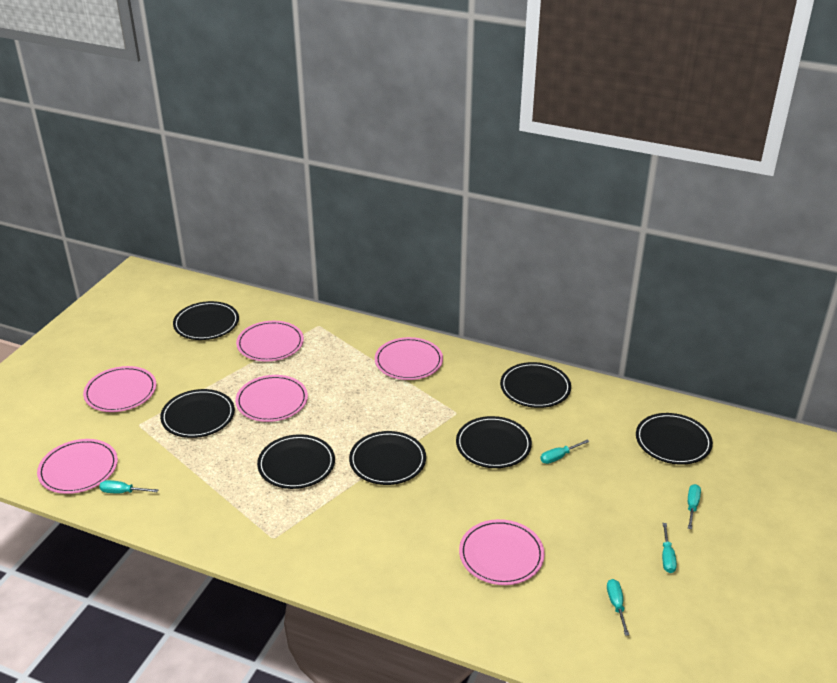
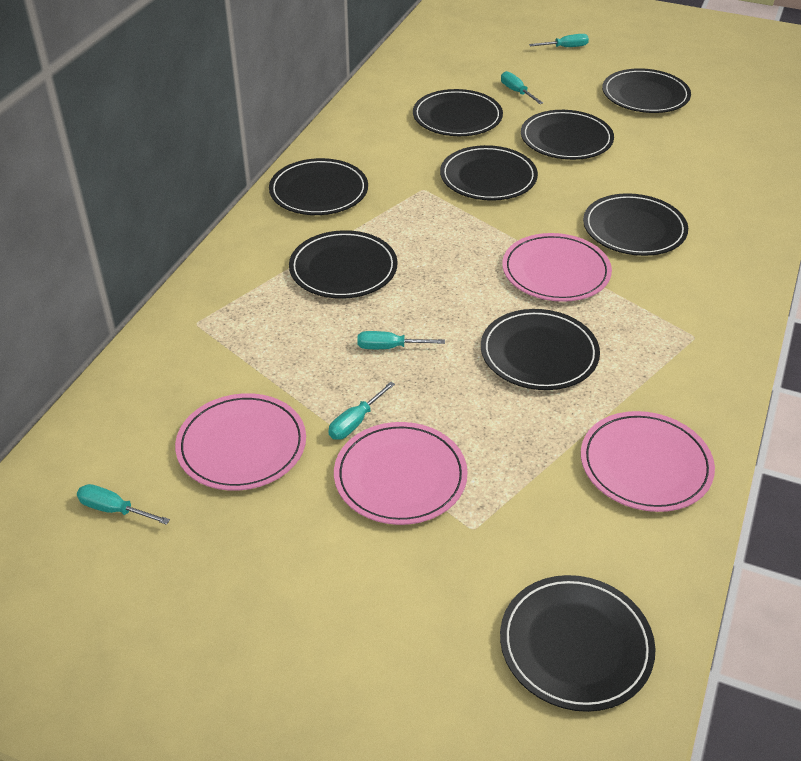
black plate: [160,389,235,438] [173,301,239,340] [257,434,335,489] [349,431,426,485] [456,416,532,468] [500,362,571,408] [636,413,713,465] = 7 -> [269,158,368,215] [289,230,398,299] [413,89,503,136] [440,145,538,201] [481,309,600,390] [500,575,655,712] [521,110,614,160] [583,193,688,256] [602,68,691,113] = 9
pink plate: [37,439,118,494] [83,366,156,412] [235,375,308,422] [236,321,304,362] [375,337,443,380] [459,519,545,585] = 6 -> [175,393,306,491] [334,422,468,525] [502,233,612,302] [581,411,715,512] = 4

